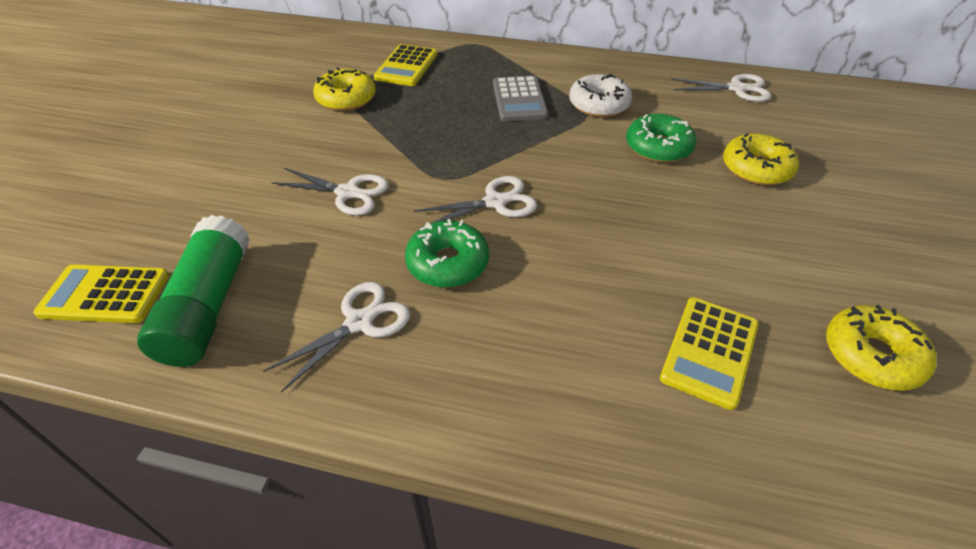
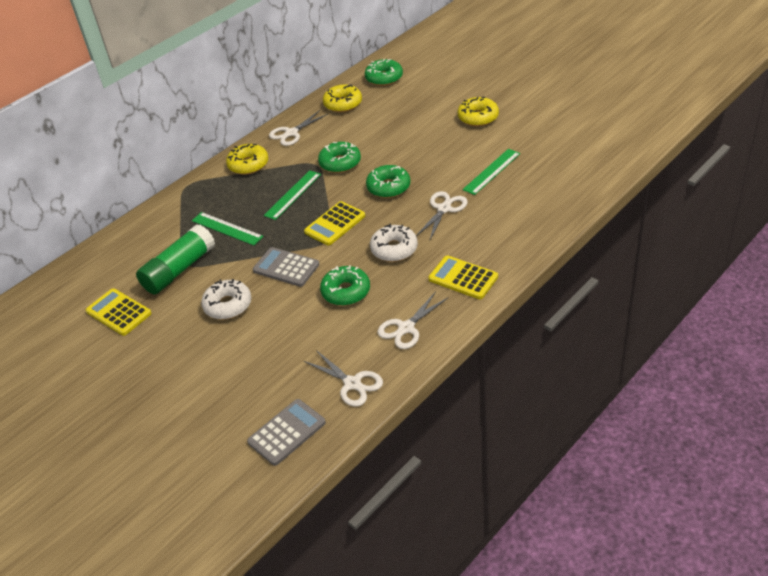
green donut: [405,219,489,288] [626,114,696,163] = 2 -> [318,142,361,173] [320,265,370,306] [365,59,403,86] [366,165,410,198] = 4
green ruler: none = 0 -> [192,212,263,246] [264,170,321,220] [463,149,520,195] = 3
grey calculator: [493,76,548,121] = 1 -> [247,399,326,466] [253,247,320,287] = 2
white donut: [569,74,632,117] = 1 -> [201,279,252,320] [370,224,418,262] = 2

